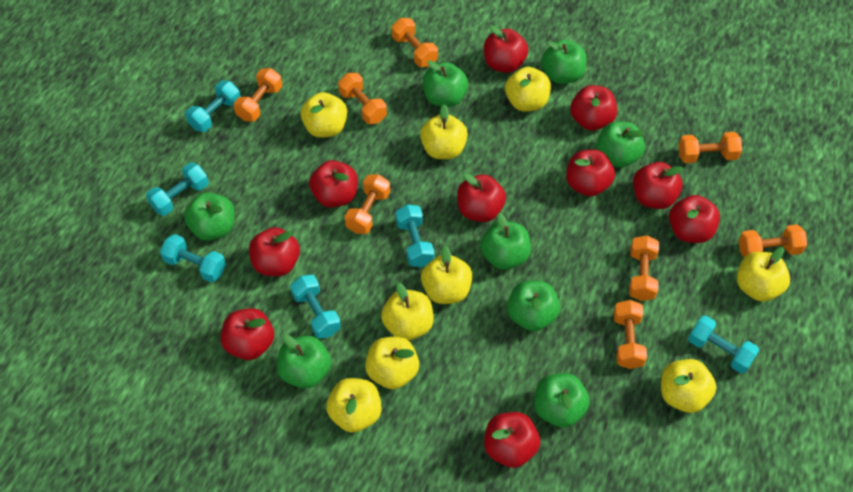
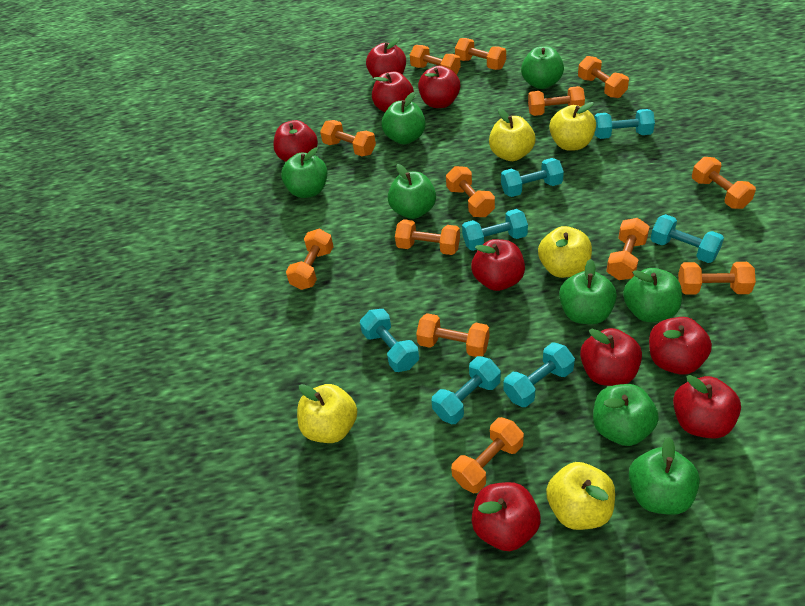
orange dumbbell: [234,68,282,121] [338,73,387,124] [345,174,390,234] [392,18,438,67] [613,300,647,369] [629,235,659,301] [679,132,742,163] [739,225,807,257] = 8 -> [286,229,334,290] [320,120,376,157] [395,219,460,255] [410,45,461,75] [416,313,489,357] [446,166,495,217] [451,417,524,493] [455,38,506,70] [528,86,585,116] [578,56,629,98] [606,218,650,280] [678,262,756,295] [692,157,756,209] = 13
red apple: [221,308,274,360] [249,227,300,276] [309,160,358,208] [457,173,506,222] [484,25,528,73] [484,412,540,468] [566,150,615,196] [570,85,617,131] [633,162,683,209] [669,195,720,243] = 10 -> [273,120,318,162] [366,38,406,78] [372,72,414,112] [418,66,460,108] [471,239,525,291] [472,482,541,551] [580,328,642,386] [649,317,712,375] [673,375,741,439] = 9
turquoise dumbbell: [146,162,209,216] [160,234,226,282] [185,80,241,132] [290,274,341,339] [396,204,434,267] [688,316,759,374] = 6 -> [360,309,419,372] [431,356,501,424] [462,209,528,251] [501,158,564,197] [504,342,575,407] [594,109,655,139] [650,214,724,263] = 7
yellow apple: [301,92,347,138] [326,378,382,433] [365,337,419,389] [381,282,434,341] [420,104,468,159] [421,246,472,304] [505,67,551,111] [661,359,716,413] [737,247,790,302] = 9 -> [297,384,357,443] [489,109,535,161] [538,226,592,278] [546,462,615,530] [549,102,596,151] = 5

